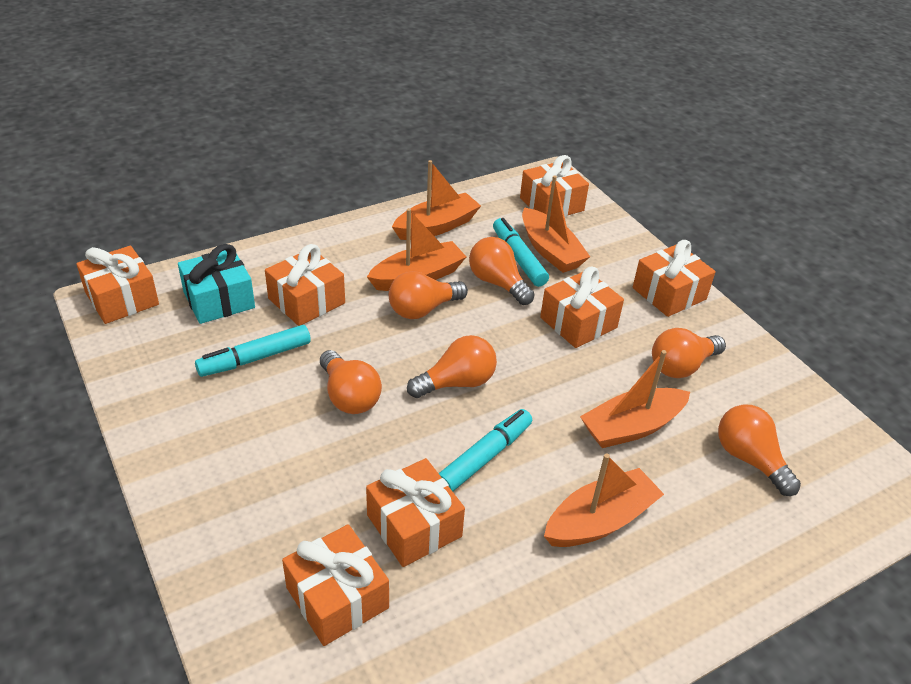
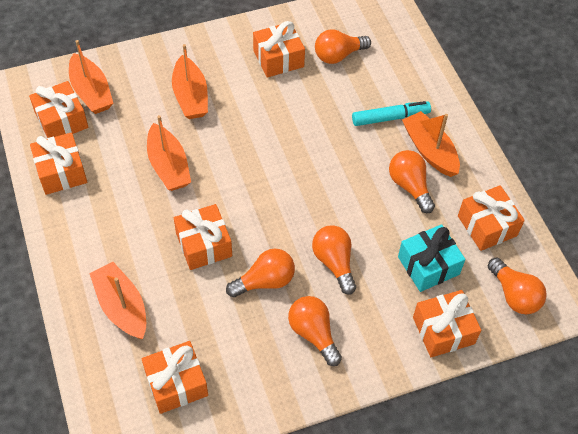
turquoise marker: [195,325,311,377] [439,409,532,491] [493,218,549,287] = 3 -> [352,101,431,126] = 1

